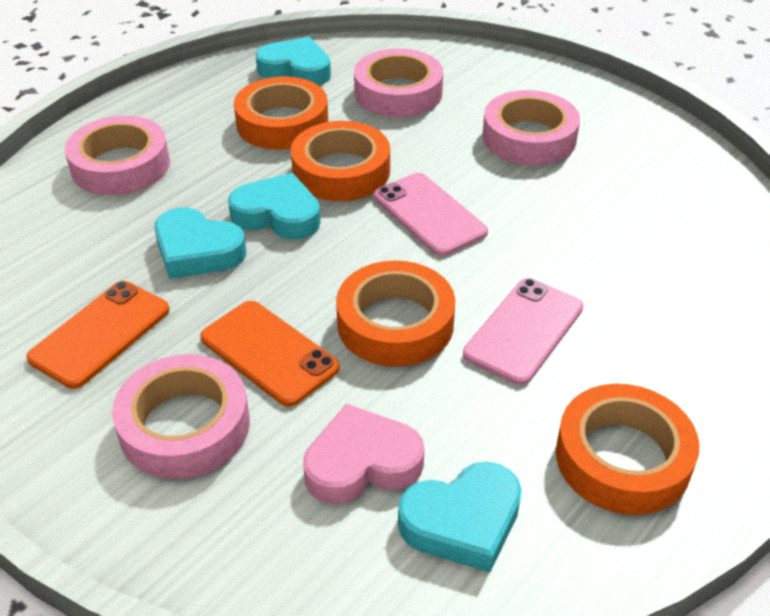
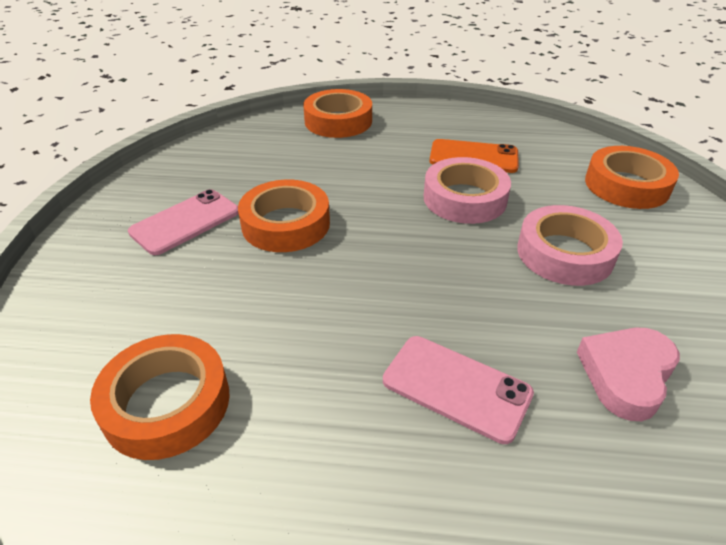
orange phone: [26,281,170,389] [200,301,340,407] = 2 -> [430,139,519,173] = 1
pink tape: [65,116,170,195] [112,354,250,479] [354,49,443,117] [482,90,580,166] = 4 -> [424,157,511,224] [517,205,623,286] = 2
turquoise heart: [154,207,246,279] [228,173,321,239] [255,37,331,85] [398,462,522,572] = 4 -> none = 0

